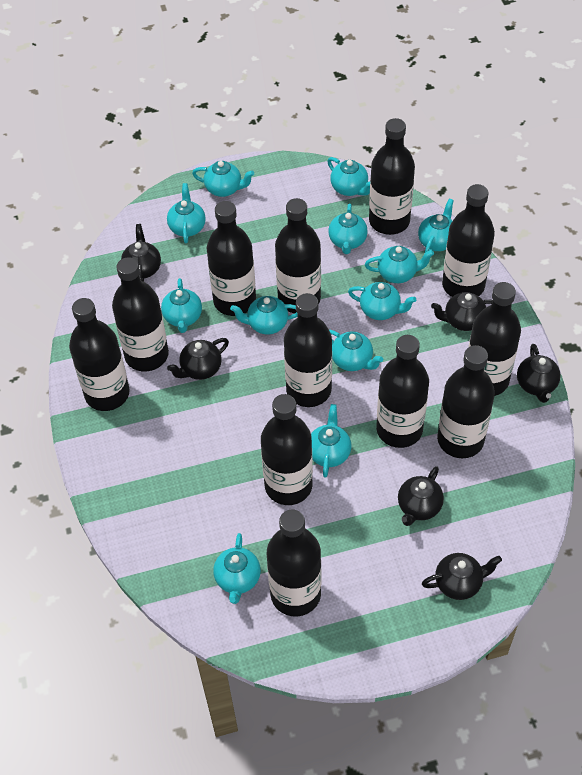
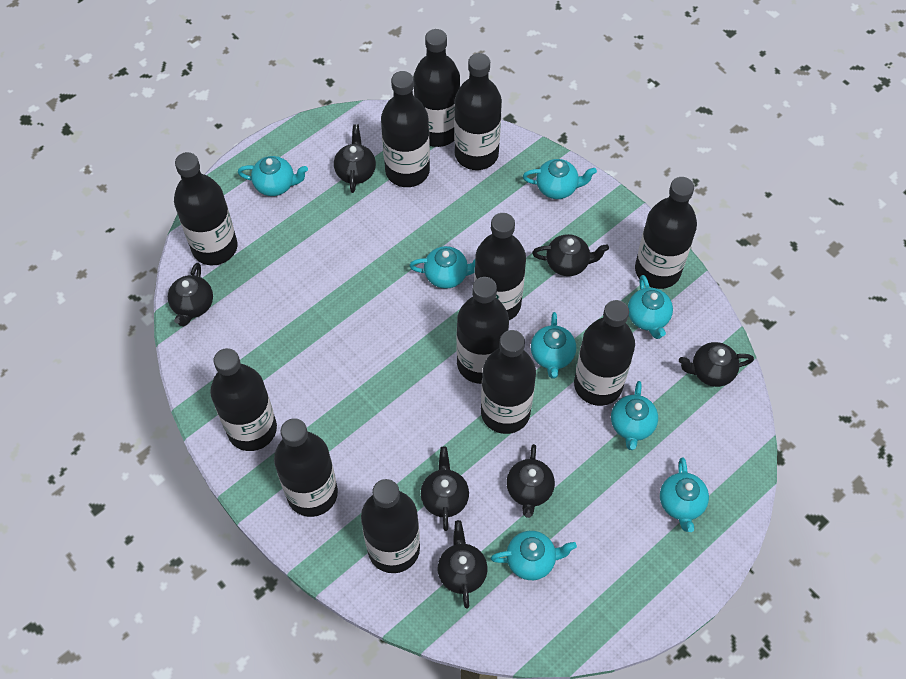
black teapot: [121,224,161,282] [167,338,229,380] [398,466,444,526] [422,553,502,600] [431,292,493,331] [517,344,561,403] = 6 -> [168,263,213,326] [334,124,376,193] [421,447,469,531] [438,520,487,609] [506,444,555,518] [532,234,609,276] [679,342,754,387] = 7
turquoise teapot: [161,278,202,333] [167,183,206,243] [192,161,254,197] [213,533,261,604] [230,296,298,334] [311,404,351,478] [327,157,370,196] [328,204,368,254] [329,330,383,371] [348,282,416,320] [365,246,434,283] [418,199,454,253] = 12 -> [238,156,308,196] [409,246,475,289] [491,531,577,580] [523,159,597,199] [531,312,576,379] [611,381,658,450] [628,275,673,339] [660,458,709,532] = 8

